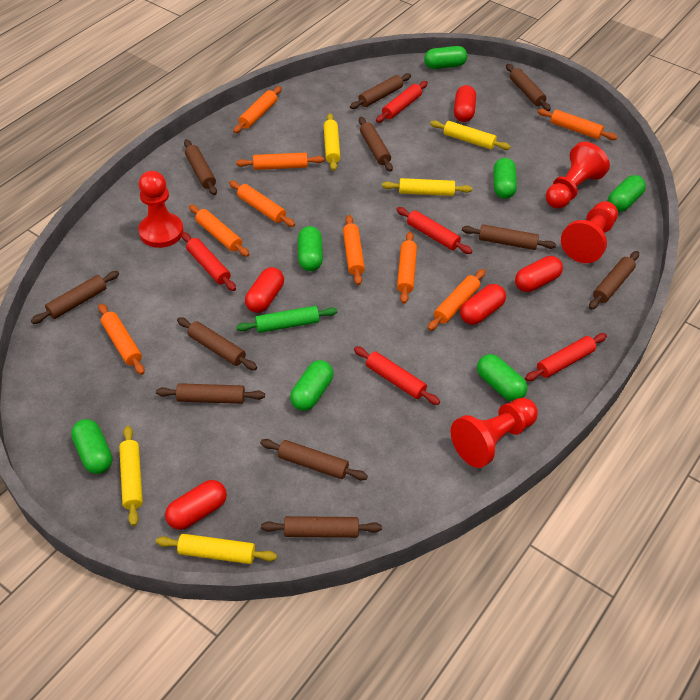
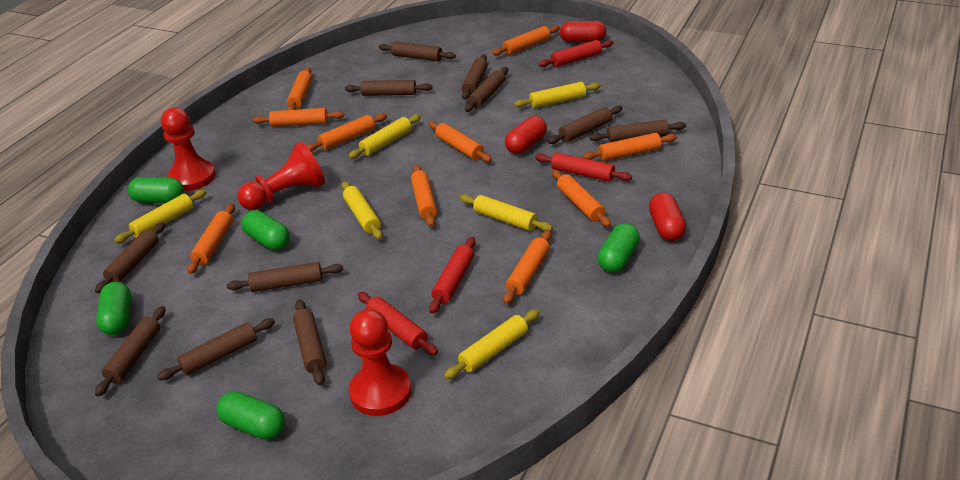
green capsule: [71,419,112,474] [290,360,333,411] [298,226,323,271] [424,46,467,69] [477,354,527,401] [493,158,517,199] [608,175,646,212] = 7 -> [96,282,131,335] [128,177,184,203] [216,391,285,439] [241,210,290,250] [597,223,640,273] = 5
green rolling pin: [236,306,337,333] = 1 -> none = 0
orange rolling pin: [98,303,145,375] [189,205,249,257] [229,181,295,227] [233,86,282,133] [236,153,324,170] [343,215,365,285] [397,232,417,304] [428,269,486,331] [538,109,618,140] = 9 -> [187,204,235,274] [252,108,344,127] [287,67,312,110] [307,113,387,152] [411,165,437,227] [428,121,492,162] [493,26,560,56] [503,230,552,304] [552,170,611,227] [582,133,677,161] = 10
red capsule: [165,480,227,530] [245,267,284,313] [454,85,476,122] [460,284,506,325] [515,256,563,292] = 5 -> [505,116,547,154] [560,21,606,43] [649,193,686,241] = 3
red pawn: [138,171,184,248] [451,398,538,468] [546,142,610,209] [561,201,618,263] = 4 -> [161,107,216,191] [238,142,325,210] [349,309,412,416] = 3
red rolling pin: [182,232,236,291] [354,346,440,405] [376,81,428,123] [396,207,472,254] [525,333,607,381] = 5 -> [358,292,438,355] [429,237,476,314] [535,152,632,182] [538,40,613,67] = 4
yellow rolling pin: [119,426,143,526] [156,534,277,564] [324,113,340,171] [382,178,472,196] [430,120,511,150] = 5 -> [114,190,206,243] [342,181,383,240] [348,114,421,159] [444,309,540,379] [460,194,553,231] [514,82,600,108] = 6

